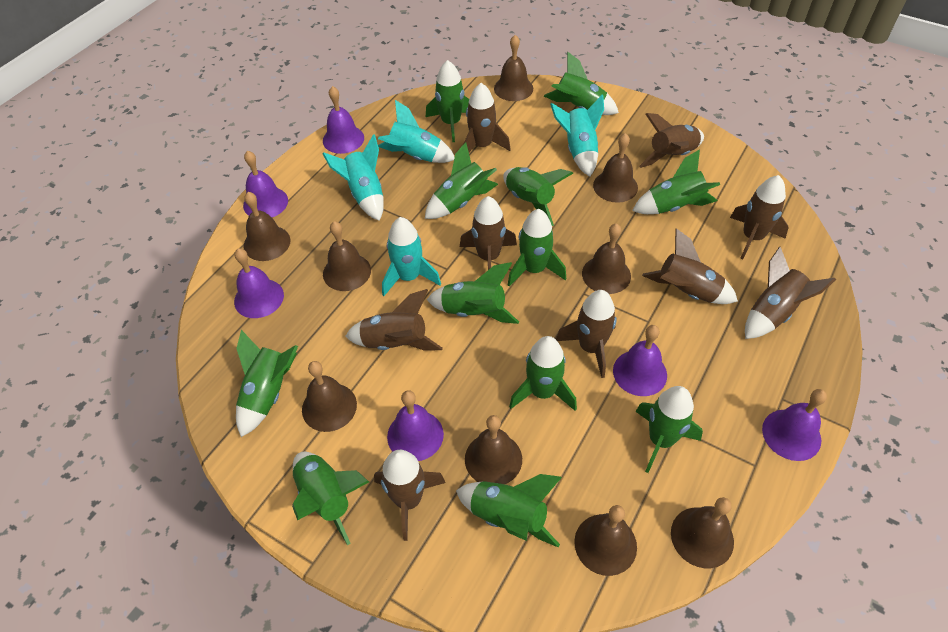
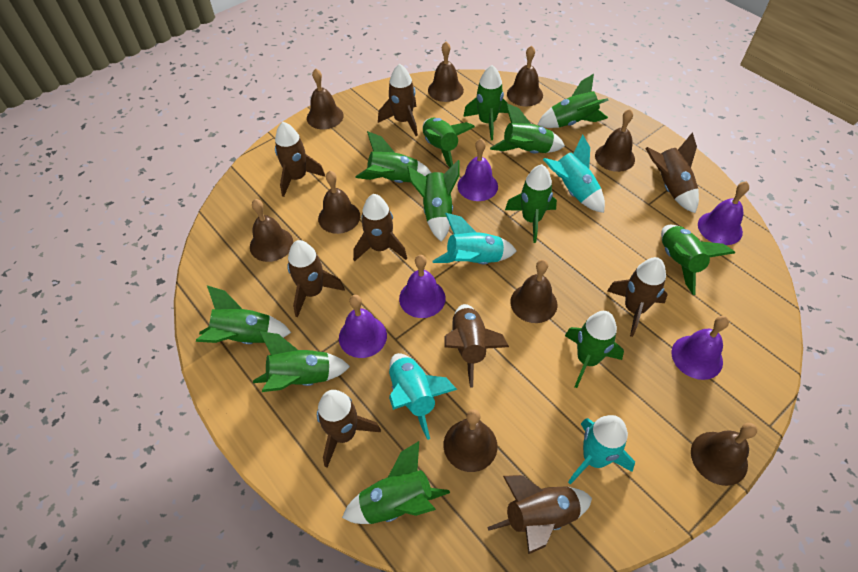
purple bell: [234,248,284,318] [243,150,288,217] [323,86,364,154] [387,390,444,461] [613,325,667,396] [762,389,827,461] = 6 -> [339,295,387,358] [399,255,445,318] [457,139,498,201] [671,316,729,380] [698,181,749,245] = 5

